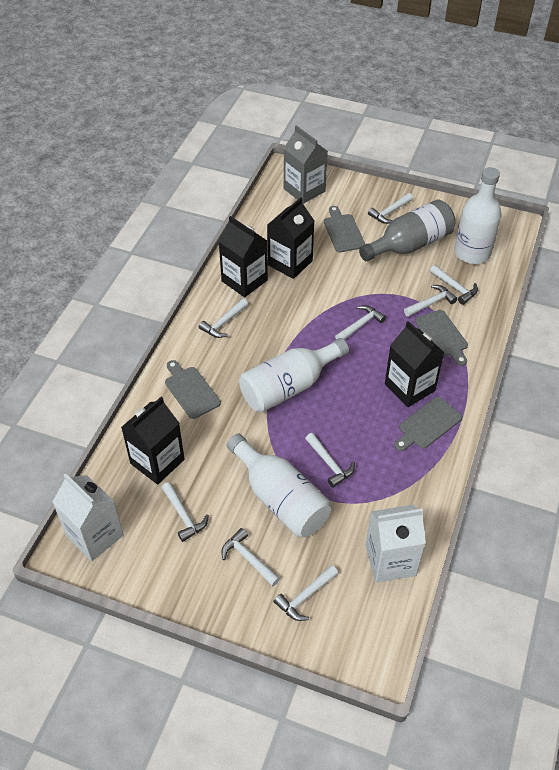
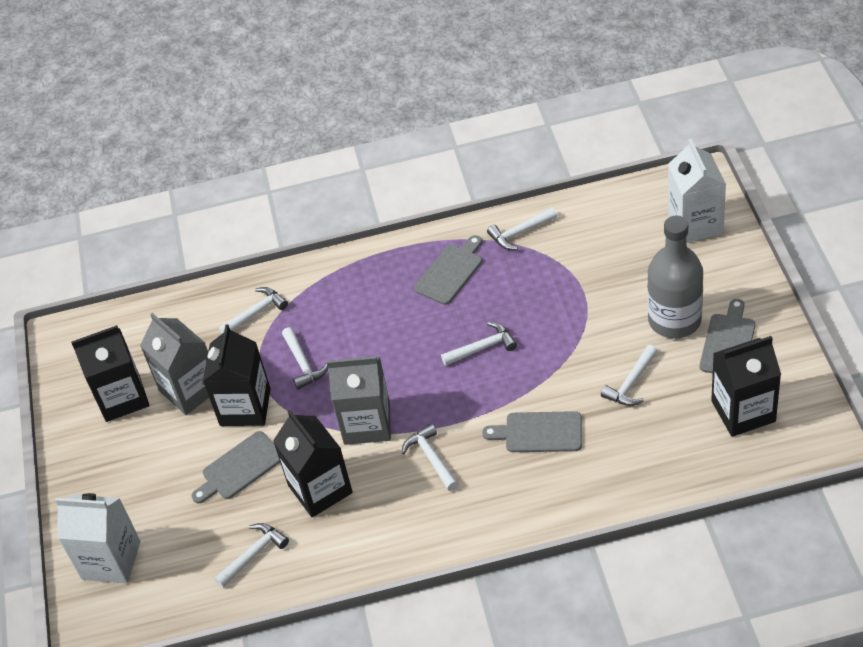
grey carton: [283,125,328,204] = 1 -> [140,313,209,415] [327,356,391,445] = 2
white bottle: [226,433,331,537] [239,338,349,412] [454,167,501,264] = 3 -> none = 0
white hammer: [161,482,209,542] [199,298,248,338] [221,528,280,586] [274,565,338,621] [305,433,355,488] [335,305,386,340] [368,193,413,224] [404,285,457,317] [430,265,478,305] = 9 -> [214,523,289,588] [219,287,288,334] [282,327,328,390] [402,423,459,491] [441,322,517,366] [487,207,557,250] [601,345,658,406] = 7

